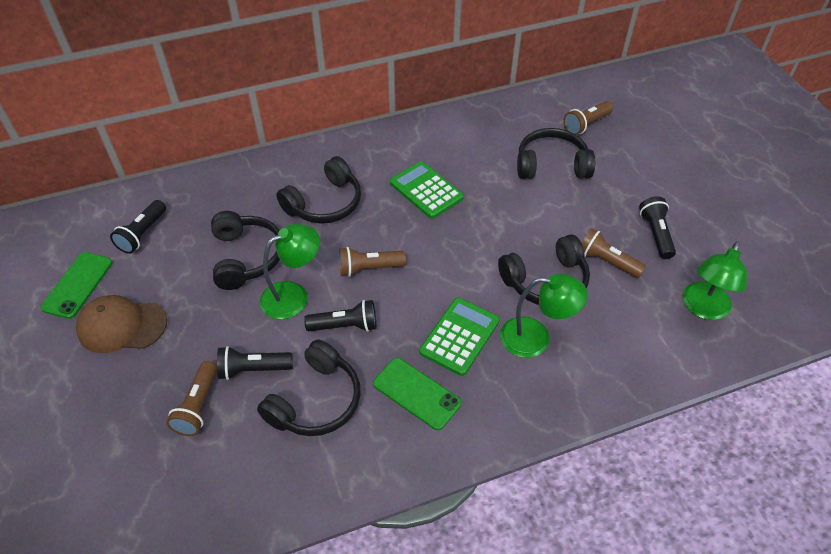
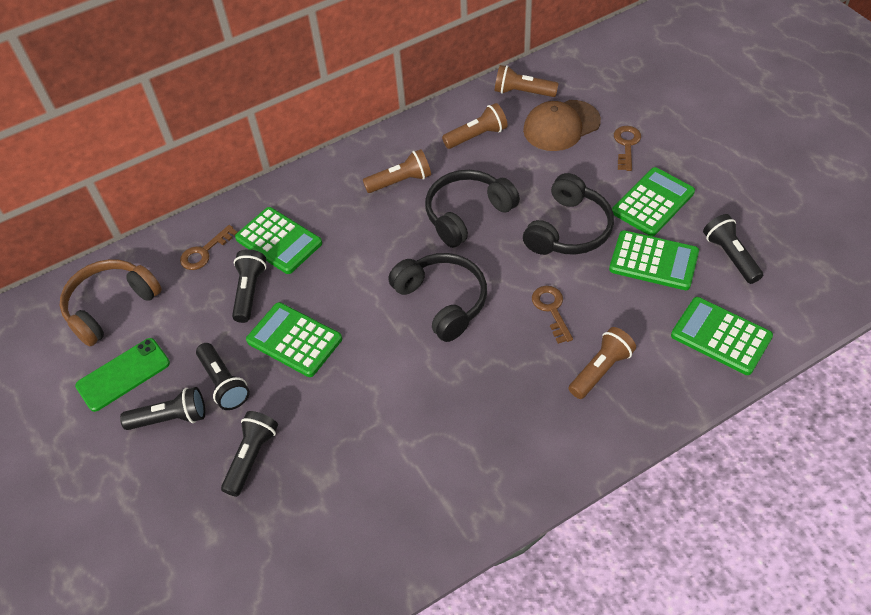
black flashlight: [110,200,166,254] [217,346,293,380] [304,300,376,332] [639,196,676,259] = 4 -> [120,387,205,430] [196,343,250,410] [221,411,278,497] [232,249,267,323] [703,214,763,284] = 5
black headphones: [211,211,280,290] [257,340,361,436] [276,156,361,224] [498,234,590,305] [517,128,595,179] = 5 -> [388,253,487,342] [425,170,520,248] [523,173,614,255] = 3
brown headphones: none = 0 -> [60,259,162,347] = 1
brown key: none = 0 -> [180,225,238,270] [532,286,573,344] [614,126,641,171] = 3
green calculator: [390,161,464,219] [419,298,500,376] = 2 -> [235,207,322,274] [246,302,342,377] [609,230,699,290] [612,167,695,236] [671,297,773,375] = 5
green lamp: [260,224,320,319] [500,274,588,358] [683,241,747,320] = 3 -> none = 0
green phone: [41,252,113,319] [373,358,461,430] = 2 -> [75,338,170,412] = 1

